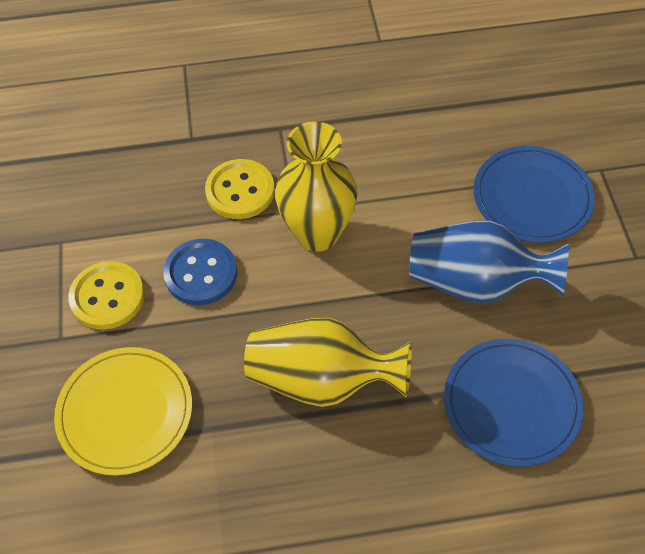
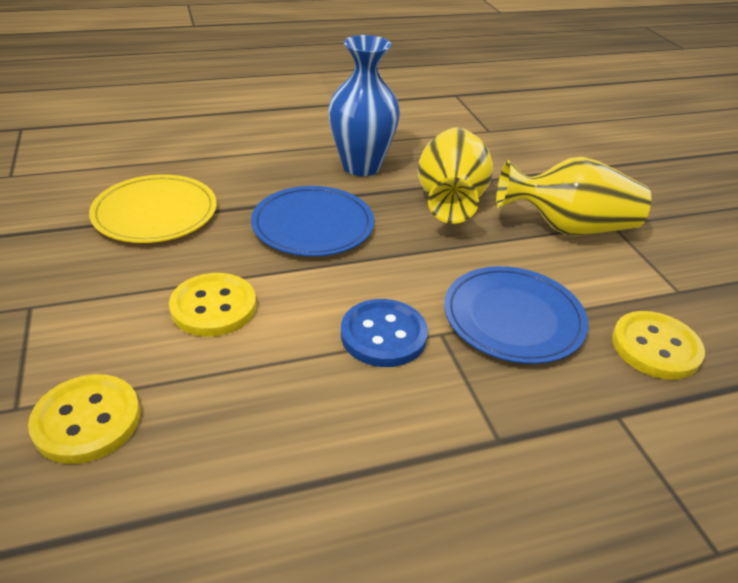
yellow button: [68,261,145,330] [205,159,275,219] = 2 -> [28,374,140,464] [169,273,256,337] [612,311,705,380] = 3

